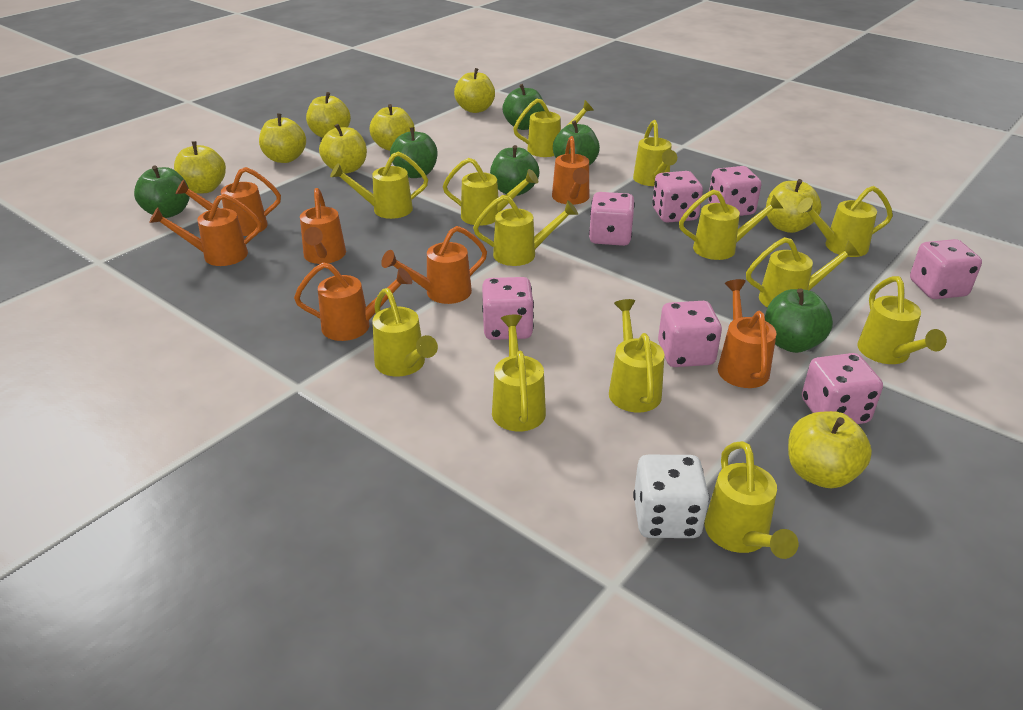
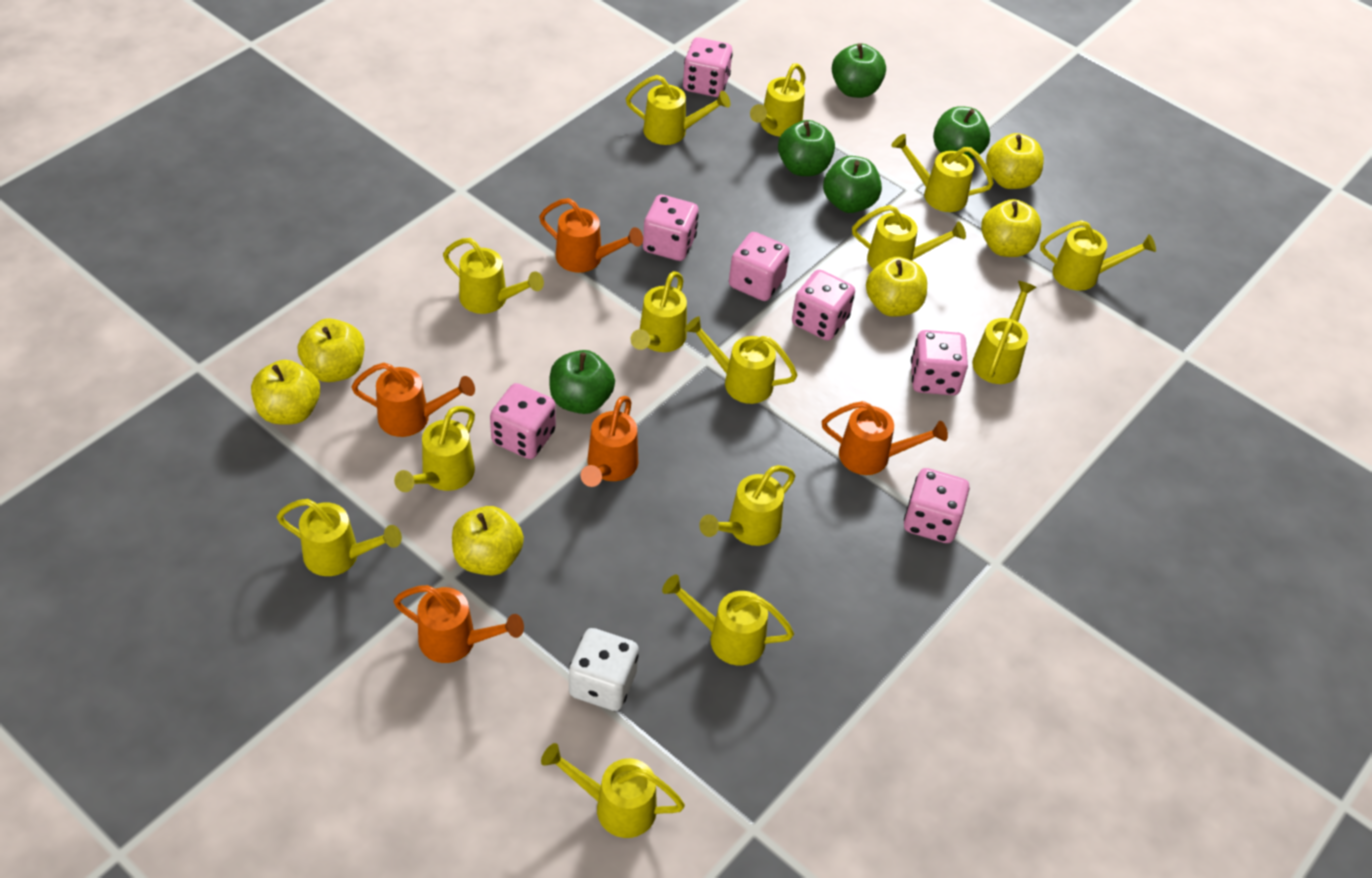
green apple: [134,165,190,218] [390,127,437,178] [490,145,539,196] [503,84,544,130] [553,120,600,166] [765,288,833,353] = 6 -> [549,350,615,414] [778,120,835,176] [823,156,882,213] [832,43,886,98] [933,106,990,159] = 5
orange watering can: [149,194,262,266] [176,167,281,236] [294,262,412,341] [300,188,346,264] [381,226,487,304] [552,136,589,205] [718,279,776,388] = 7 -> [351,363,475,437] [393,585,524,663] [539,198,643,273] [581,396,638,487] [822,401,948,475] = 5
yellow apple: [174,141,226,194] [259,114,306,163] [306,92,351,138] [319,124,367,174] [370,104,415,151] [454,68,495,113] [766,179,821,233] [788,411,872,488] = 8 -> [251,360,320,424] [298,318,365,382] [452,506,524,576] [866,257,927,317] [981,199,1041,257] [986,133,1044,189] = 6
yellow watering can: [330,151,428,219] [372,288,438,376] [443,158,538,226] [473,195,578,266] [492,315,546,432] [513,99,594,157] [609,299,665,412] [633,120,677,186] [679,190,784,260] [704,441,798,559] [746,237,860,308] [797,186,893,257] [857,276,947,364] = 13 -> [277,499,402,576] [394,406,475,492] [443,238,544,314] [541,743,685,838] [626,75,730,145] [631,271,687,352] [662,575,794,665] [685,316,797,404] [699,465,795,546] [750,63,806,137] [852,205,966,269] [891,134,994,212] [972,281,1037,384] [1040,220,1156,291] = 14

